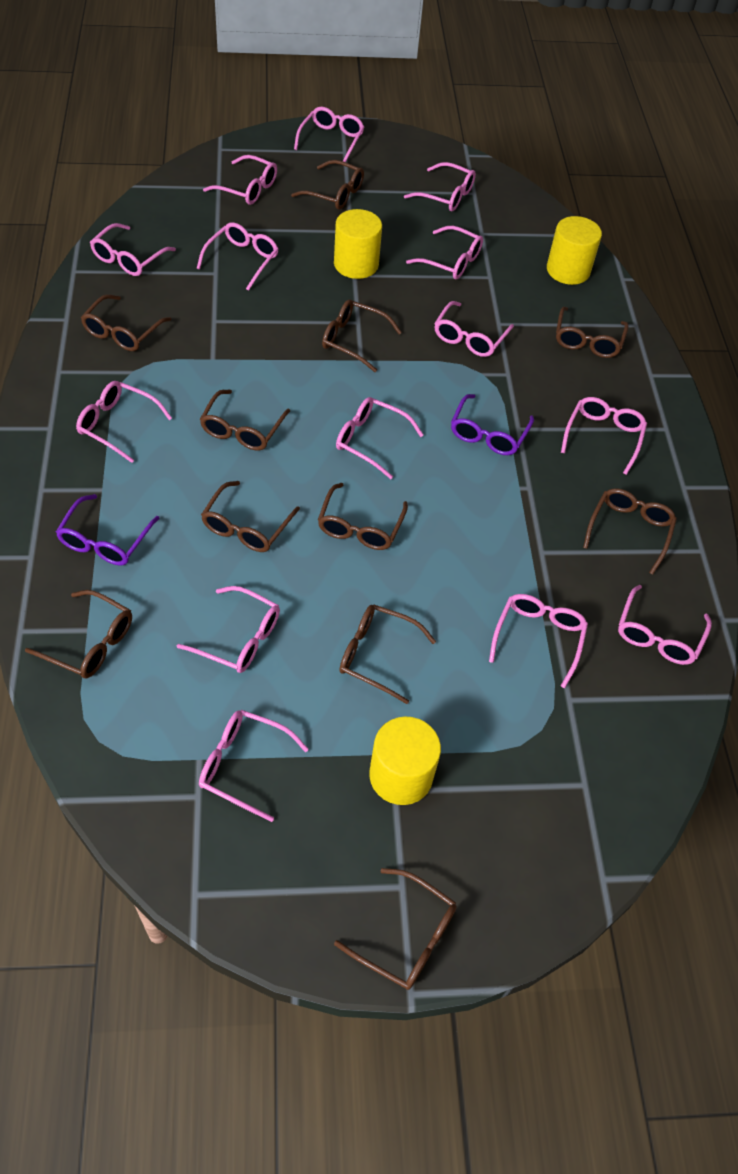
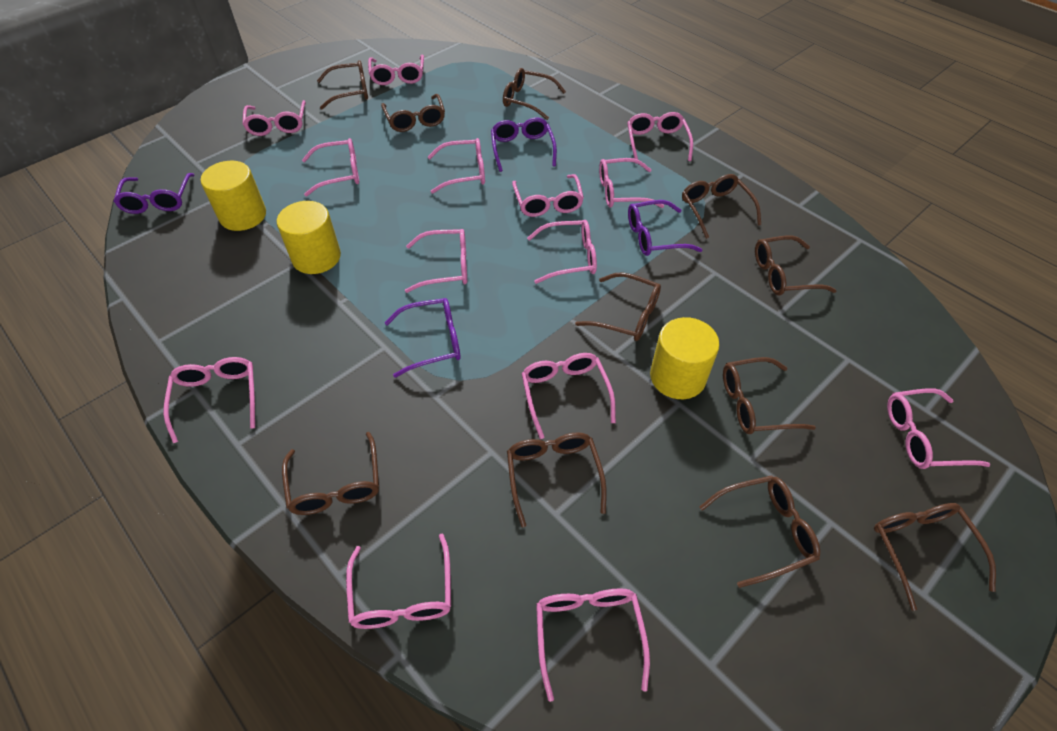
purple glasses: [56,494,160,566] [451,394,534,455] = 2 -> [113,173,194,214] [385,298,461,378] [491,117,557,172] [628,200,702,256] = 4

